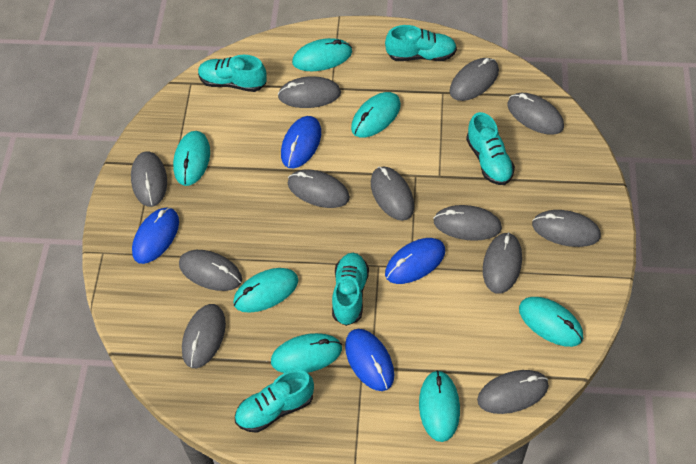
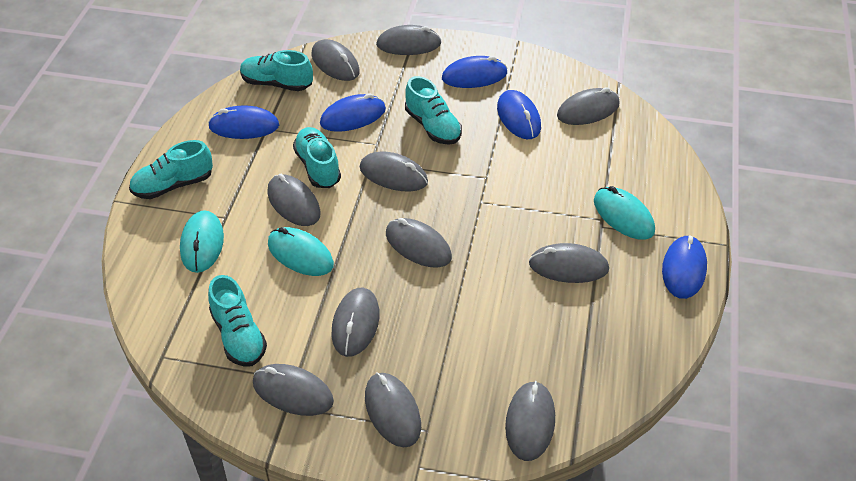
blue mouse: [132,207,179,264] [281,116,321,168] [345,329,394,391] [385,238,445,284] = 4 -> [208,105,279,139] [320,93,386,132] [442,56,508,88] [497,90,541,139] [662,235,707,299] = 5
grey mouse: [131,152,167,207] [179,250,242,291] [182,304,226,368] [278,76,341,108] [288,170,350,208] [371,167,414,221] [433,205,502,241] [449,58,499,101] [477,370,549,414] [483,232,522,294] [507,93,564,135] [532,210,601,247] = 12 -> [253,364,334,416] [267,174,321,226] [312,39,360,81] [332,288,380,357] [360,152,428,191] [365,372,421,447] [376,25,441,55] [386,218,452,268] [505,381,555,461] [529,243,609,283] [557,87,620,125] = 11
turquoise mouse: [173,131,210,186] [233,268,298,313] [271,333,342,373] [292,38,352,71] [351,92,401,138] [419,370,460,442] [519,297,583,347] = 7 -> [180,210,224,273] [268,227,334,276] [594,186,655,240] = 3

